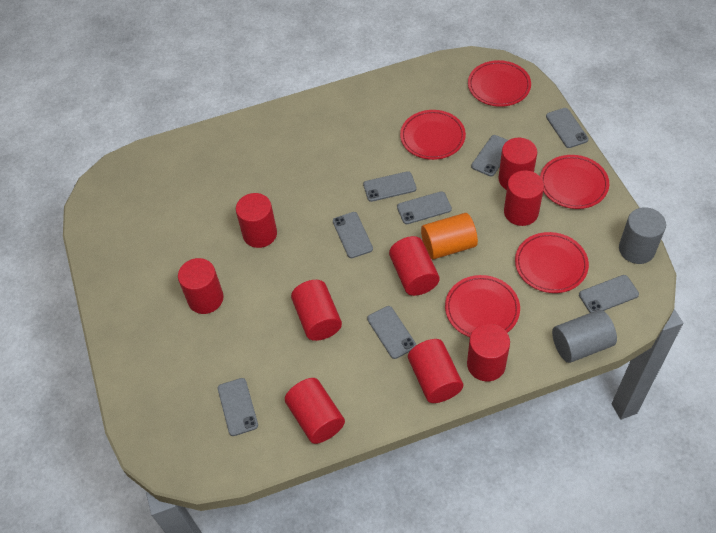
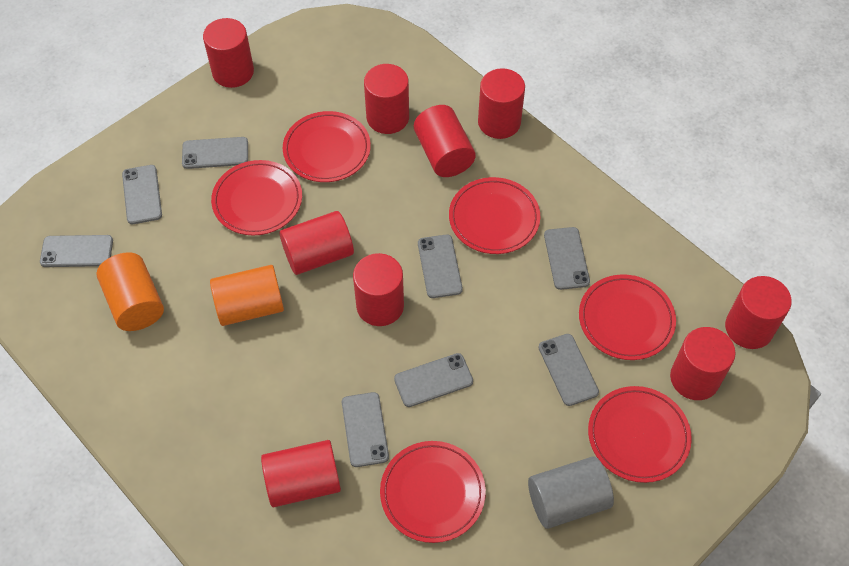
grey cylinder: [552,310,617,363] [619,207,666,264] = 2 -> [528,456,614,529] = 1
orange cylinder: [421,213,478,260] = 1 -> [96,252,164,331] [210,265,284,326] = 2
red plate: [400,110,466,160] [445,275,520,337] [468,60,531,107] [515,232,589,293] [540,155,609,209] = 5 -> [211,160,302,235] [283,111,371,182] [380,441,486,543] [449,177,540,254] [579,274,676,360] [588,386,692,483] = 6

